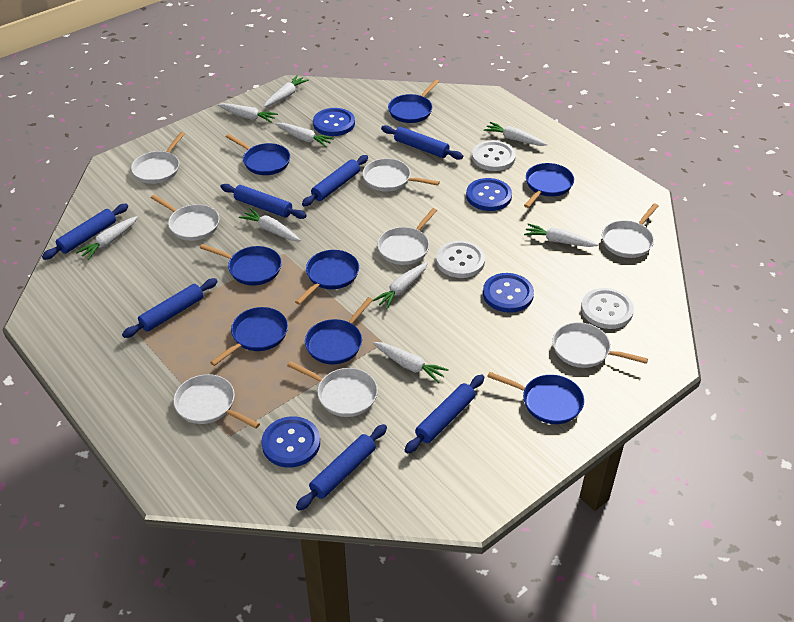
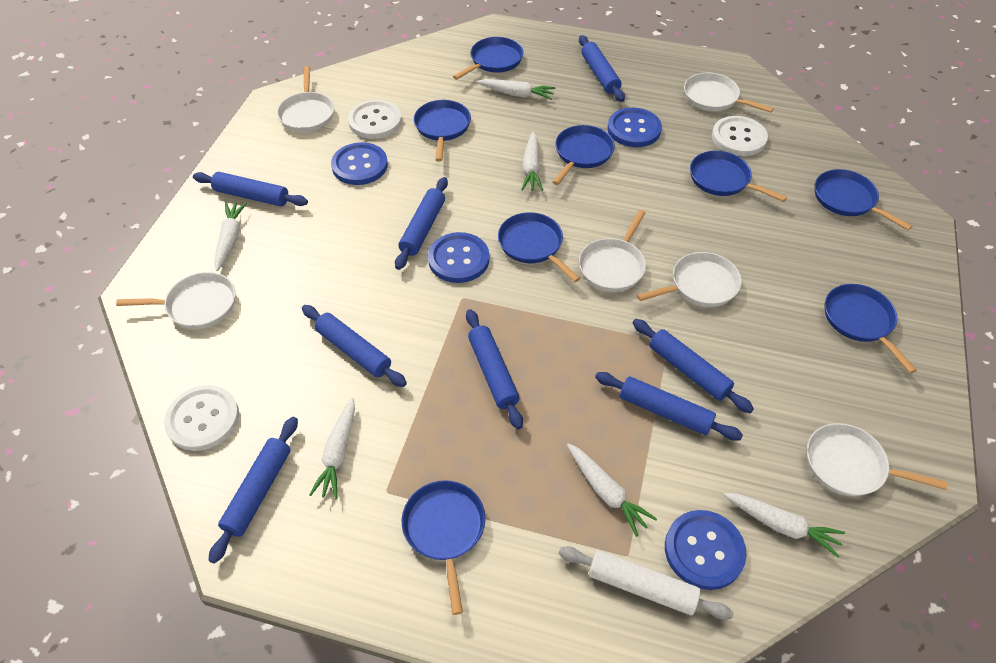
blue rolling pin: [42,204,128,260] [122,278,218,338] [220,184,307,219] [296,424,387,511] [302,155,368,206] [381,125,463,160] [405,375,484,454] = 7 -> [193,172,308,207] [208,417,298,564] [302,305,407,387] [395,177,448,270] [466,309,523,429] [579,35,625,102] [595,372,743,441] [633,319,754,413] = 8
white carrot: [76,216,138,260] [218,103,278,123] [239,208,301,241] [264,75,309,107] [276,123,334,147] [373,262,428,309] [373,342,449,383] [484,122,547,146] [524,224,598,247] = 9 -> [214,202,247,271] [309,398,355,499] [477,79,555,100] [521,132,543,191] [567,443,657,537] [724,493,845,558] = 6
white pan: [131,132,185,184] [151,195,219,241] [173,374,260,429] [287,361,378,417] [362,158,440,192] [377,208,437,265] [553,322,648,368] [602,203,659,258] = 8 -> [116,272,235,329] [277,66,334,132] [579,210,646,292] [637,252,742,307] [684,73,774,113] [807,423,947,496] = 6
white rolling pin: none = 0 -> [559,546,733,620] = 1

